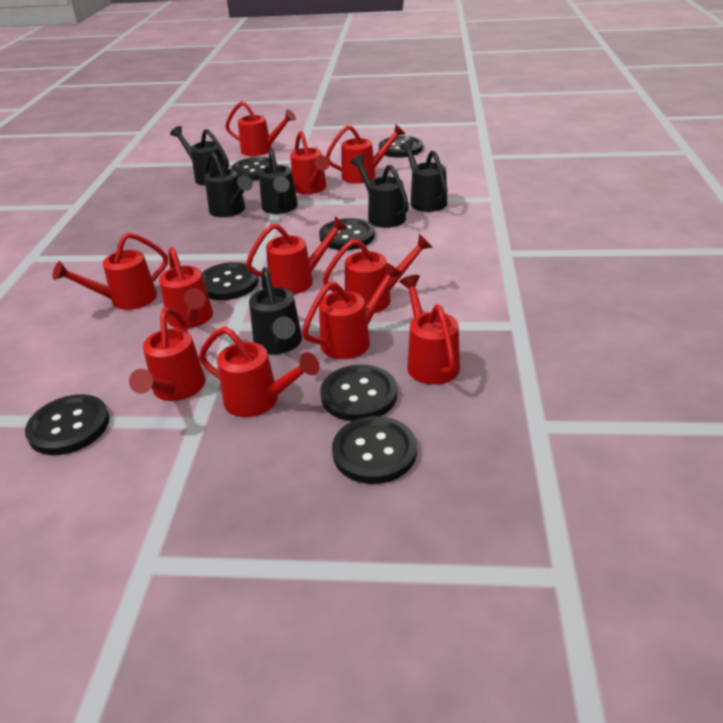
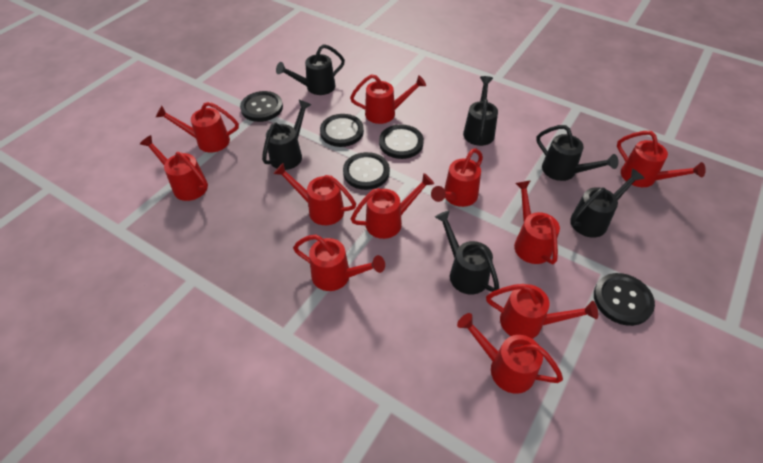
black button: [25,394,109,455] [202,262,259,300] [231,157,277,181] [319,218,375,250] [320,364,398,421] [332,416,417,484] [379,136,423,158] = 7 -> [240,91,283,122] [320,114,364,147] [343,152,390,190] [379,124,424,159] [594,273,655,326] = 5

